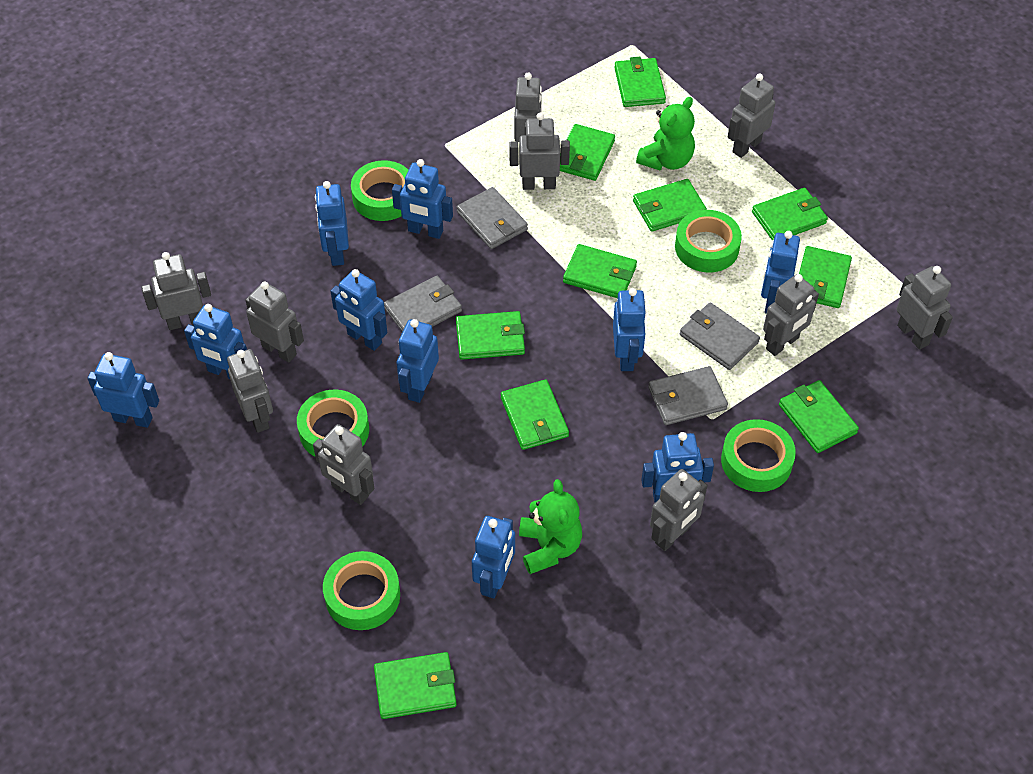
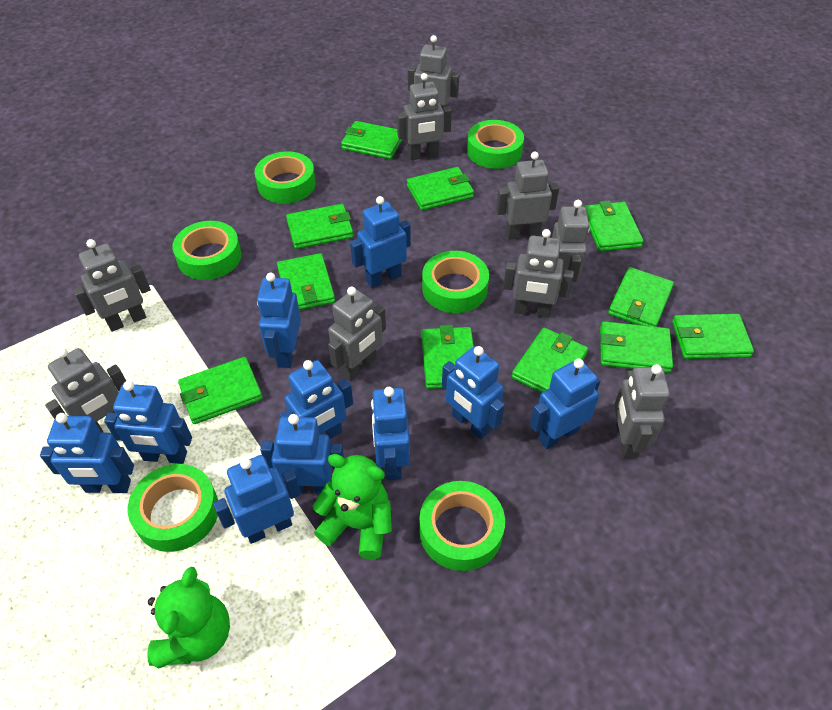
green tape: [297,390,369,456] [323,551,400,630] [351,160,408,221] [675,210,742,273] [721,419,796,492] = 5 -> [128,464,218,552] [172,221,241,280] [255,151,316,204] [419,481,505,571] [422,251,489,313] [467,120,524,169] = 6
green wallet: [374,652,457,719] [456,311,525,360] [501,380,569,450] [560,124,615,181] [563,244,637,298] [614,57,666,107] [633,179,707,232] [752,188,828,240] [779,380,859,453] [799,246,852,308] = 10 -> [178,357,263,424] [277,253,335,310] [286,204,353,249] [341,121,403,159] [407,167,474,211] [421,325,474,389] [512,328,588,393] [584,200,644,252] [600,321,673,373] [608,267,674,327] [672,314,754,359] = 11
grey robot: [141,252,211,330] [227,349,273,433] [245,281,304,363] [313,424,375,505] [509,113,570,190] [514,72,542,142] [650,469,707,551] [728,74,775,158] [763,274,819,356] [896,266,953,350] = 10 -> [45,348,126,433] [73,239,151,332] [328,287,386,381] [397,73,452,160] [408,35,459,109] [496,152,559,240] [503,229,574,318] [552,200,590,292] [614,364,670,458] = 9
grey wallet: [384,276,462,332] [457,187,528,249] [648,366,728,425] [680,302,760,370] = 4 -> none = 0

